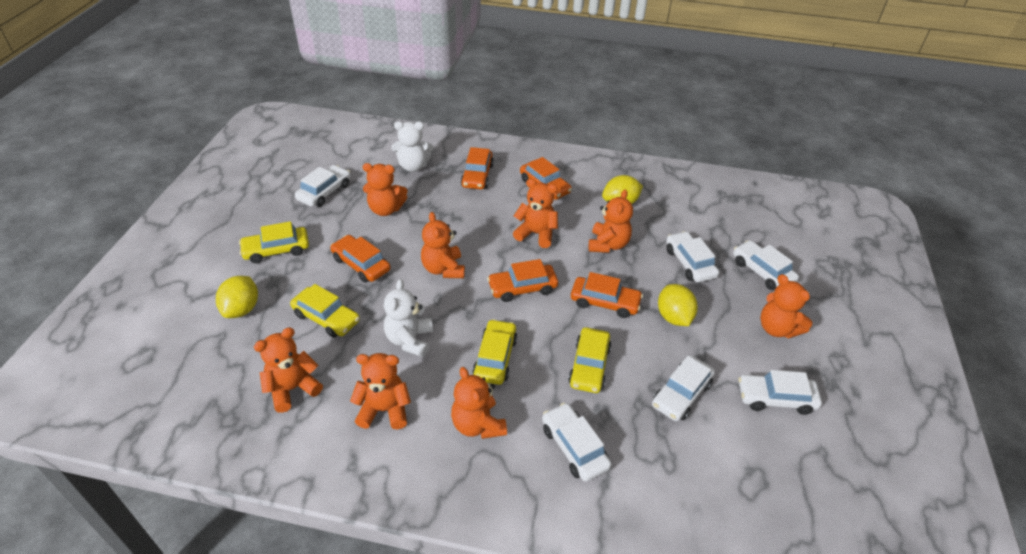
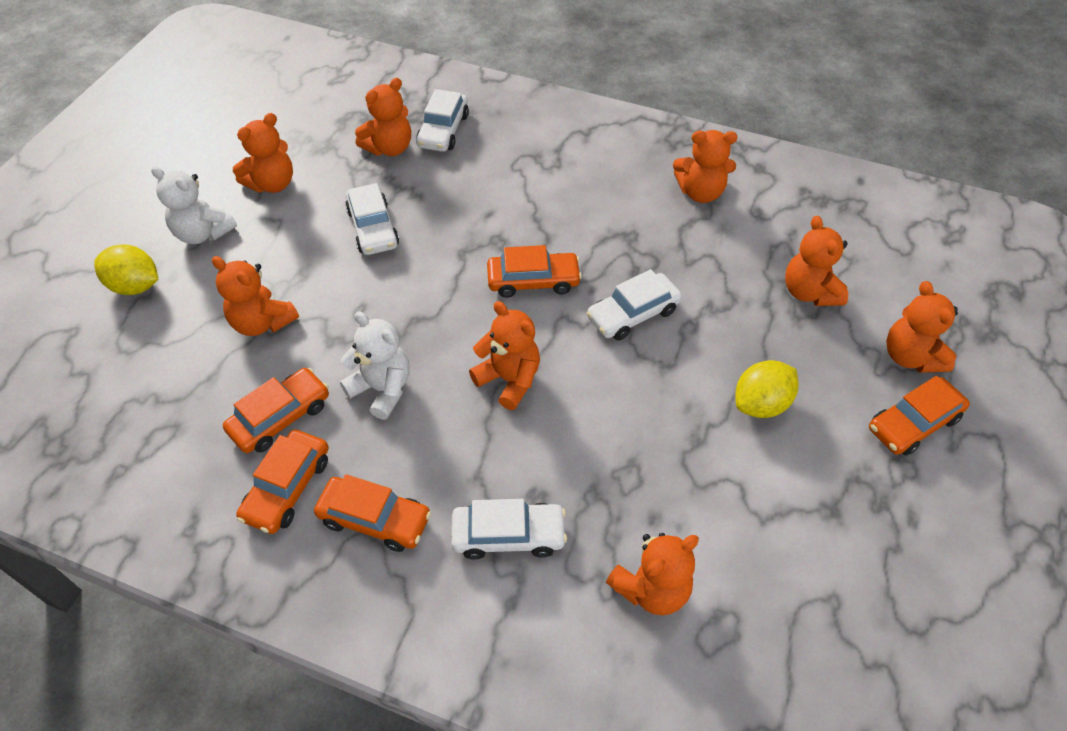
white car: [295,165,351,207] [542,403,611,482] [652,356,715,421] [666,231,719,282] [733,240,799,290] [738,370,822,415] = 6 -> [345,183,399,255] [416,89,469,152] [451,499,567,560] [587,269,682,340] = 4
yellow car: [239,221,309,263] [290,284,360,338] [472,319,517,385] [568,327,611,393] = 4 -> none = 0
yellow lemon: [216,276,258,318] [602,175,643,204] [658,284,698,326] = 3 -> [94,244,158,295] [735,360,798,418] = 2

